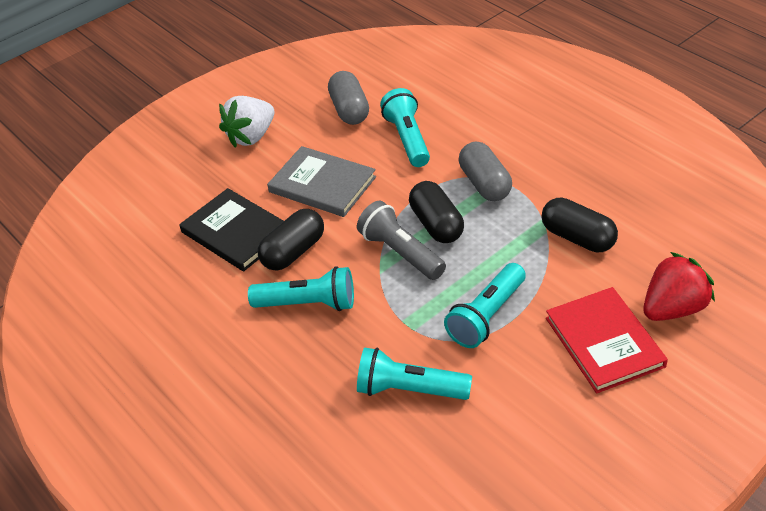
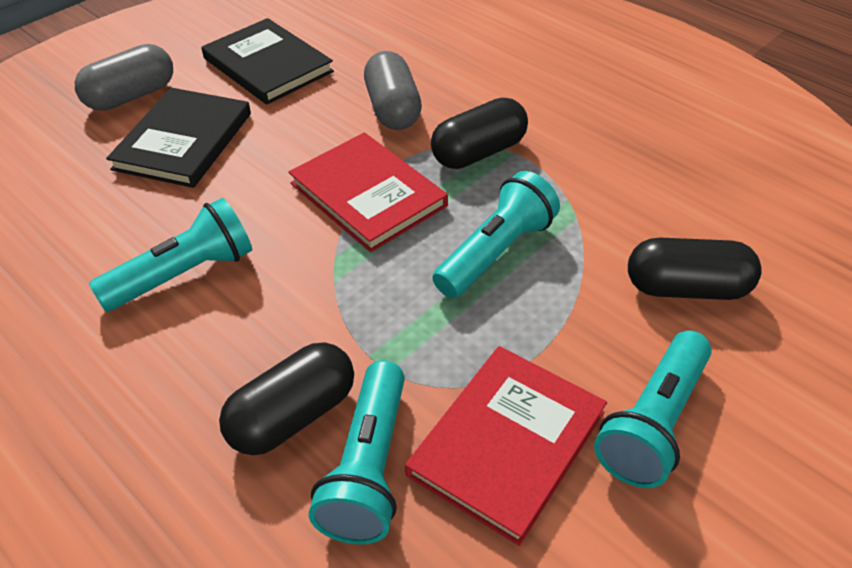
black book: [179,188,284,272] = 1 -> [106,88,251,188] [201,18,334,104] = 2
grey book: [267,146,376,217] = 1 -> none = 0
grey flashlight: [357,201,446,280] = 1 -> none = 0
red book: [546,287,668,393] = 1 -> [288,133,448,252] [405,346,607,546] = 2
red strawberry: [643,252,715,321] = 1 -> none = 0
white strawberry: [219,96,274,147] = 1 -> none = 0

